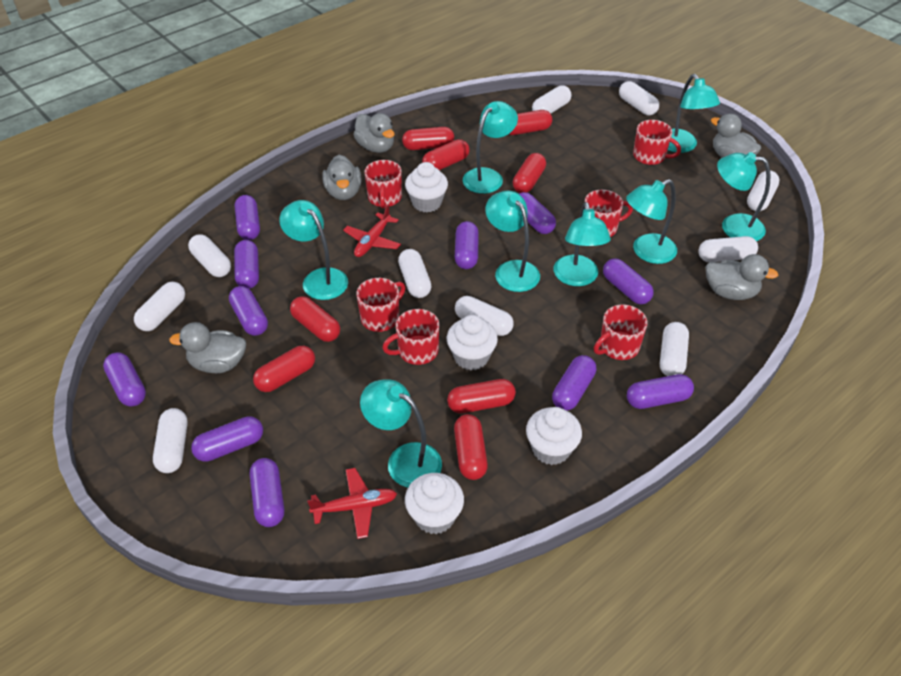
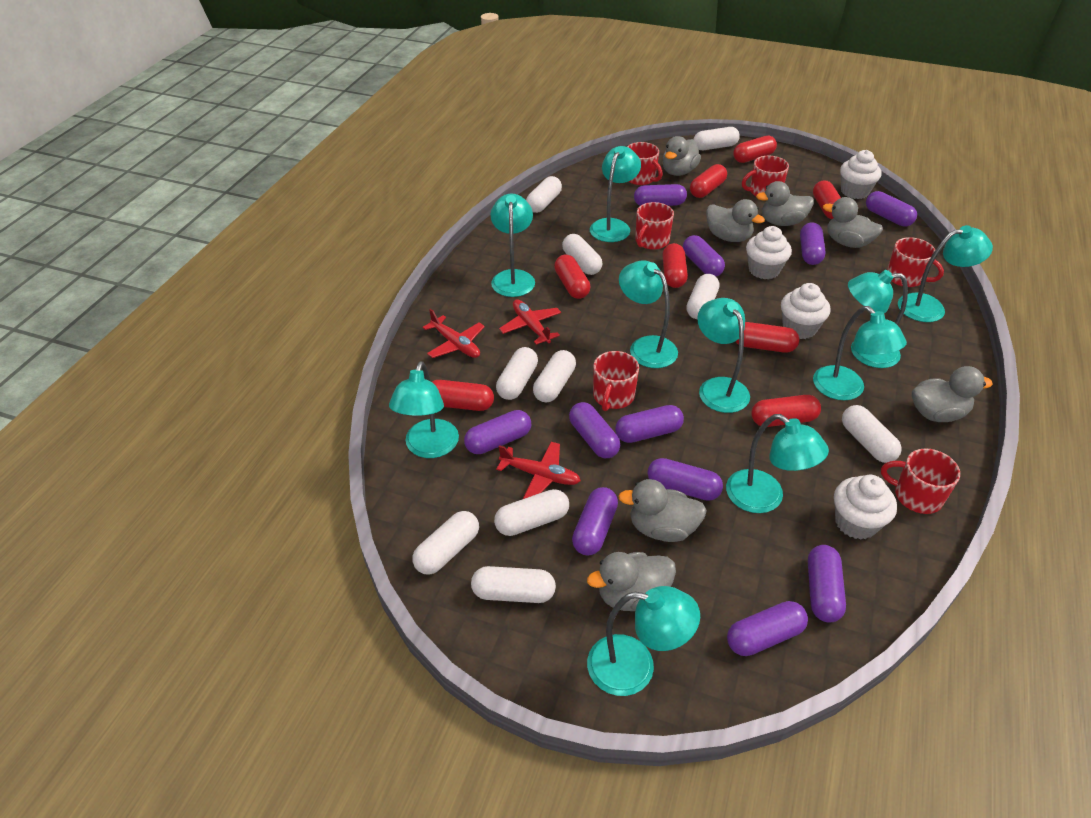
grey duck: [169,322,246,373] [322,155,362,200] [353,113,395,153] [706,254,778,300] [711,113,761,158] = 5 -> [587,552,676,611] [618,479,707,542] [663,136,701,176] [706,199,765,242] [756,181,814,226] [823,197,883,248] [912,366,993,422] = 7
red plane: [307,468,397,539] [343,205,401,257] = 2 -> [423,309,485,358] [496,442,581,499] [499,299,561,344] = 3
turquoise lamp: [279,200,348,300] [360,379,442,488] [463,101,518,194] [485,191,540,292] [554,202,611,286] [626,179,677,264] [668,74,720,153] [717,152,770,241] = 8 -> [389,361,459,458] [491,194,535,297] [587,586,700,696] [590,146,641,242] [619,260,678,368] [697,298,750,413] [726,414,829,513] [813,306,907,400] [848,270,908,368] [898,225,993,322] = 10

